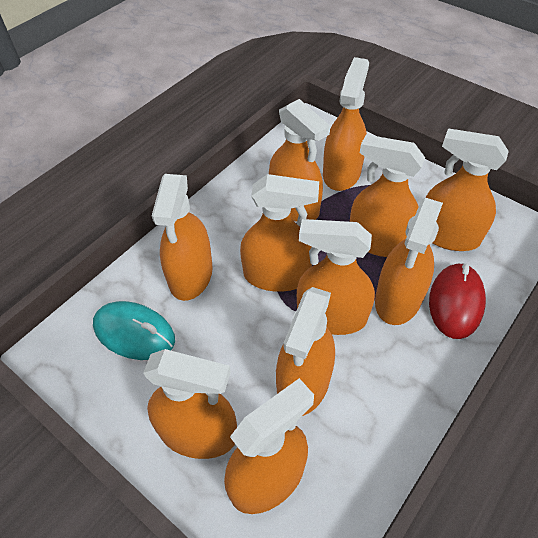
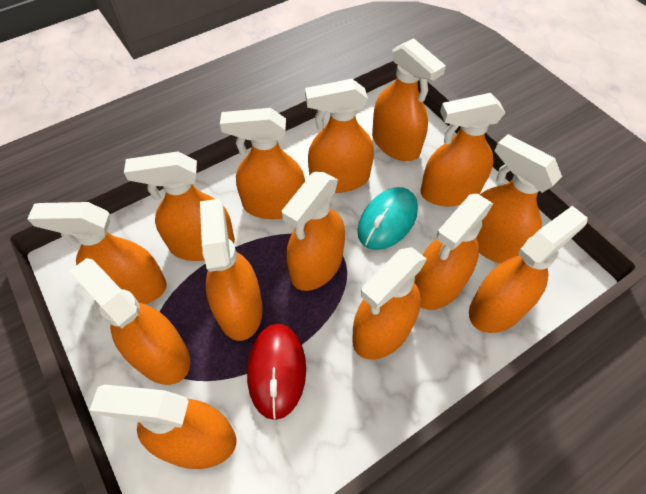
orange spray bottle: [143,349,237,459] [152,174,213,301] [224,378,314,514] [240,174,319,292] [269,99,330,222] [276,287,335,416] [297,219,375,335] [323,57,369,191] [350,135,425,257] [375,198,443,325] [426,128,509,251] = 11 -> [27,202,167,304] [70,258,190,385] [89,385,237,469] [124,151,235,261] [200,199,263,341] [220,108,305,219] [282,172,345,291] [305,79,374,193] [352,247,427,360] [372,38,446,161] [414,194,493,310] [420,93,505,207] [469,206,588,333] [476,134,562,264] = 14

